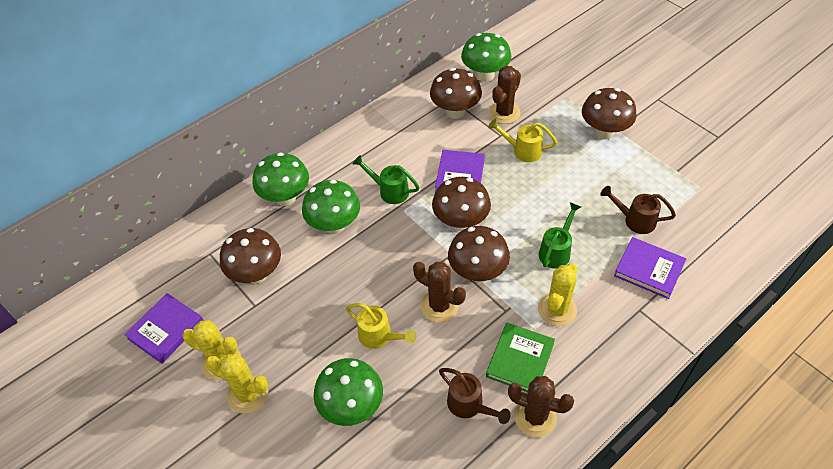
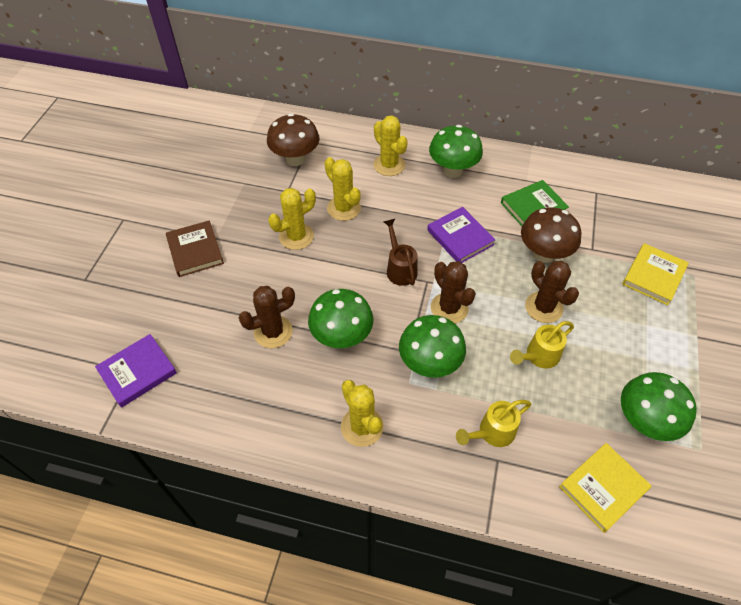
brown book: none = 0 -> [166,220,224,277] = 1
brown mushroom: [220,228,281,284] [430,68,482,119] [432,177,491,231] [448,226,510,282] [582,88,636,139] = 5 -> [267,113,320,166] [521,207,581,263] = 2
brown watering can: [439,368,511,424] [601,186,676,234] = 2 -> [383,219,418,286] = 1
green watering can: [353,155,420,204] [539,202,581,268] = 2 -> none = 0
purple book: [124,293,204,364] [435,150,485,192] [614,237,686,299] = 3 -> [95,334,177,408] [427,207,496,263] = 2
yellow book: none = 0 -> [559,443,652,533] [622,243,689,305] = 2
yellow cactus: [182,320,241,380] [206,353,268,414] [538,263,577,326] = 3 -> [268,188,316,250] [325,157,361,221] [341,380,384,447] [373,115,408,176] = 4

